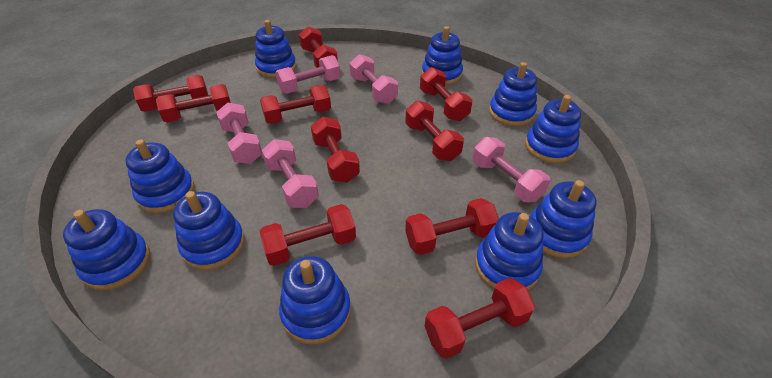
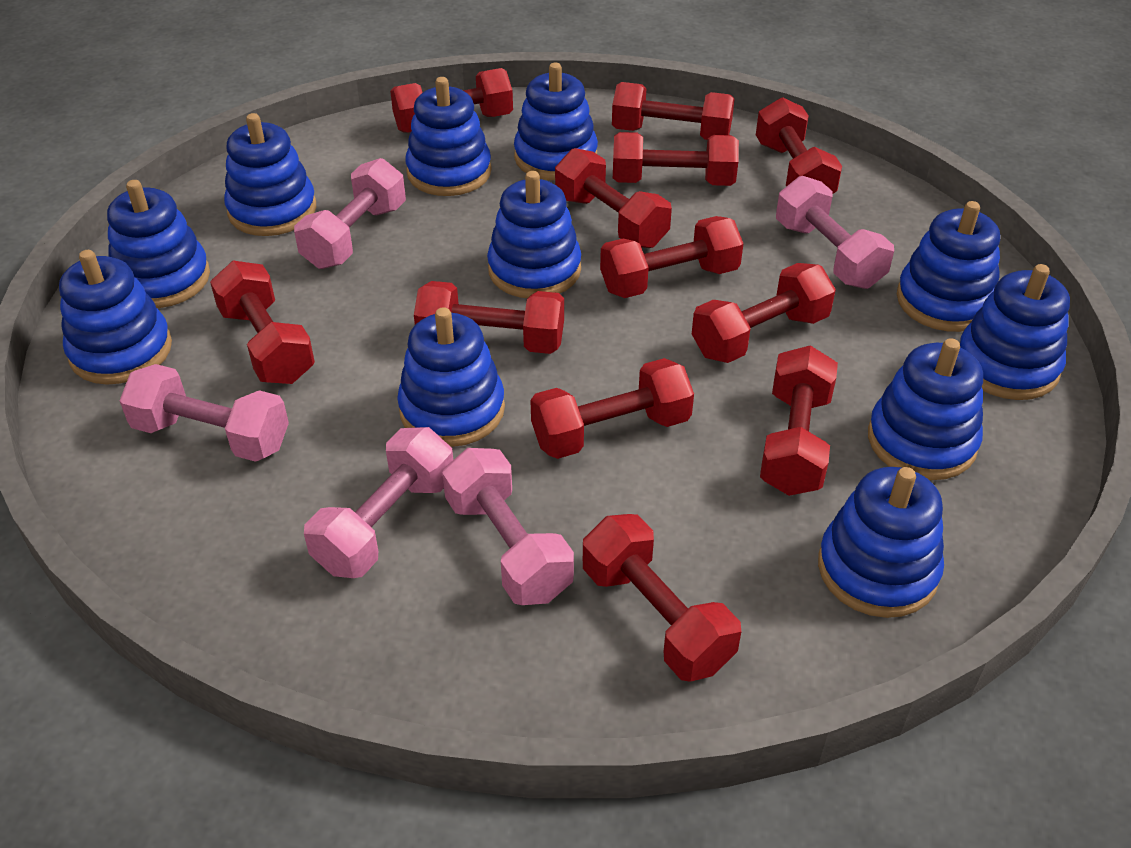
blue stacking toy: [63,209,150,291] [125,140,195,213] [173,191,245,270] [255,20,296,78] [279,256,351,345] [422,26,463,85] [475,212,544,290] [489,62,537,126] [525,95,581,163] [530,180,597,258] = 10 -> [59,250,172,385] [107,180,210,308] [224,113,316,236] [397,307,505,447] [405,77,492,196] [487,171,581,298] [514,63,598,180] [818,467,944,618] [868,338,983,480] [897,201,1000,332] [960,264,1070,400] = 11
red dumbbell: [133,75,208,112] [156,84,231,123] [260,85,331,124] [260,204,356,266] [299,26,338,68] [311,116,360,183] [405,101,464,161] [405,198,499,255] [420,67,472,121] [425,278,535,359] = 10 -> [210,261,315,384] [390,68,513,133] [414,281,564,354] [530,358,694,459] [555,148,672,248] [583,514,741,682] [600,216,743,298] [612,82,735,140] [613,132,739,186] [692,263,836,363] [756,97,842,194] [760,345,838,496] = 12

